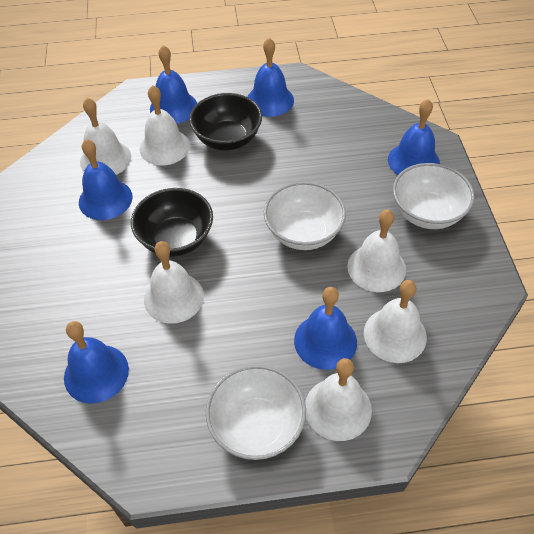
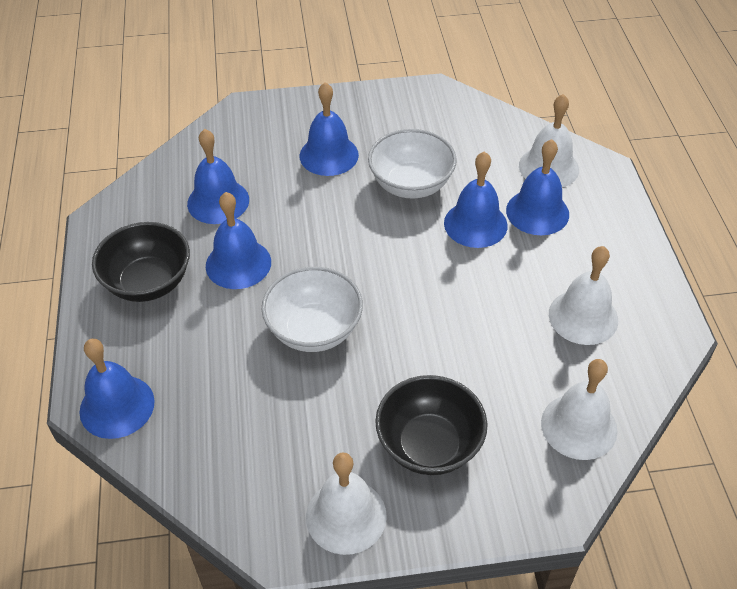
white bell: [80,98,131,175] [139,85,190,165] [144,241,204,324] [305,358,372,441] [347,210,406,292] [364,280,427,363] = 6 -> [306,453,387,555] [519,94,579,187] [541,359,618,460] [549,246,618,345] = 4
white bowl: [206,365,306,460] [264,182,346,250] [393,163,475,229] = 3 -> [261,267,363,352] [368,129,457,198] = 2

